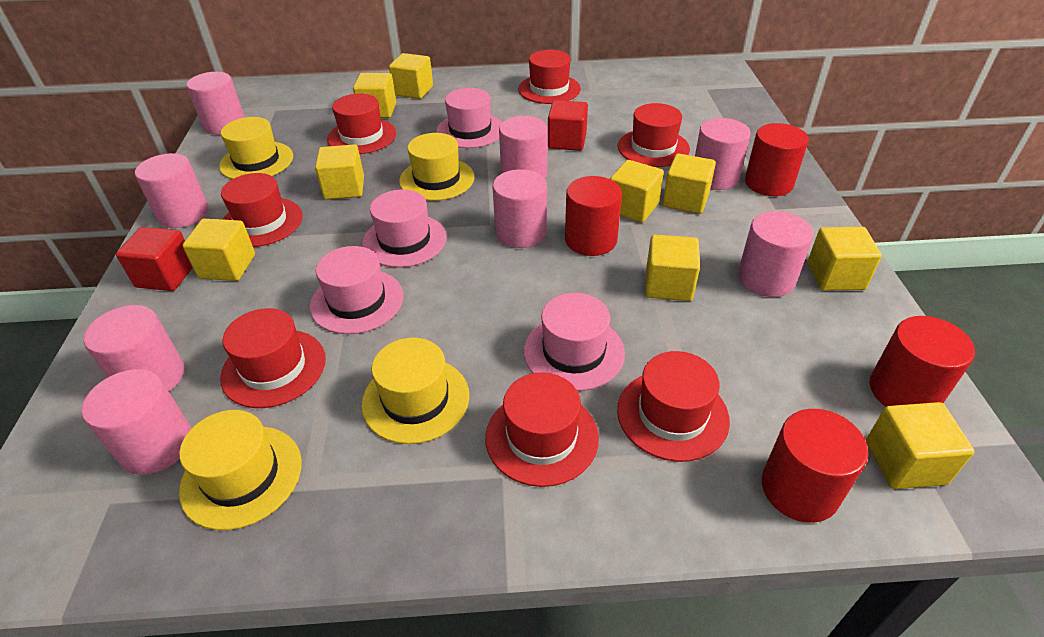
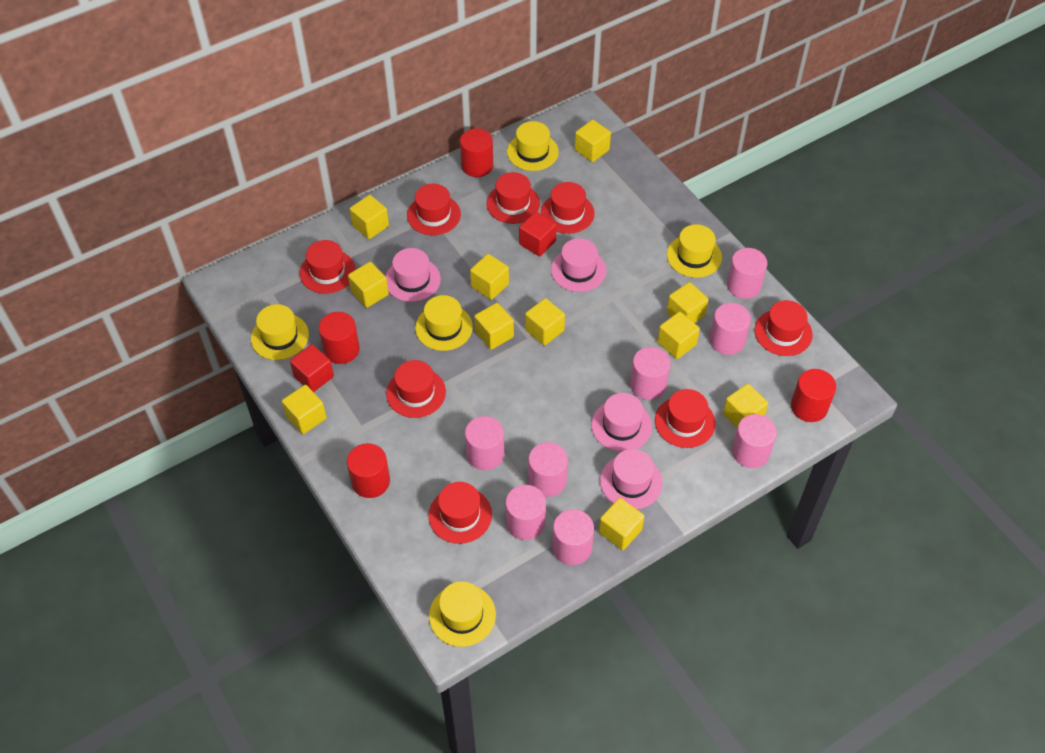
red hat: [220,308,325,408] [221,173,303,247] [327,93,396,154] [485,372,599,487] [518,50,581,104] [617,351,730,462] [618,103,690,167] = 7 -> [300,240,356,294] [386,360,446,418] [407,184,461,235] [428,482,492,544] [487,172,540,224] [541,182,594,234] [655,389,716,448] [754,300,813,356] = 8
yellow cube: [182,219,255,281] [315,144,364,200] [353,73,396,118] [389,53,433,99] [610,160,664,222] [645,234,700,301] [663,153,716,214] [808,227,882,291] [866,402,975,489] = 9 -> [282,385,327,434] [348,262,389,308] [350,195,389,239] [470,254,509,300] [474,303,514,350] [525,298,565,346] [575,120,611,162] [599,498,644,550] [657,312,700,359] [667,282,709,323] [723,384,768,428] = 11
yellow hat: [179,410,302,530] [219,117,293,179] [362,338,469,444] [399,133,474,201] = 4 -> [251,304,309,360] [415,295,473,351] [429,581,496,647] [507,121,559,171] [667,224,722,278] = 5

